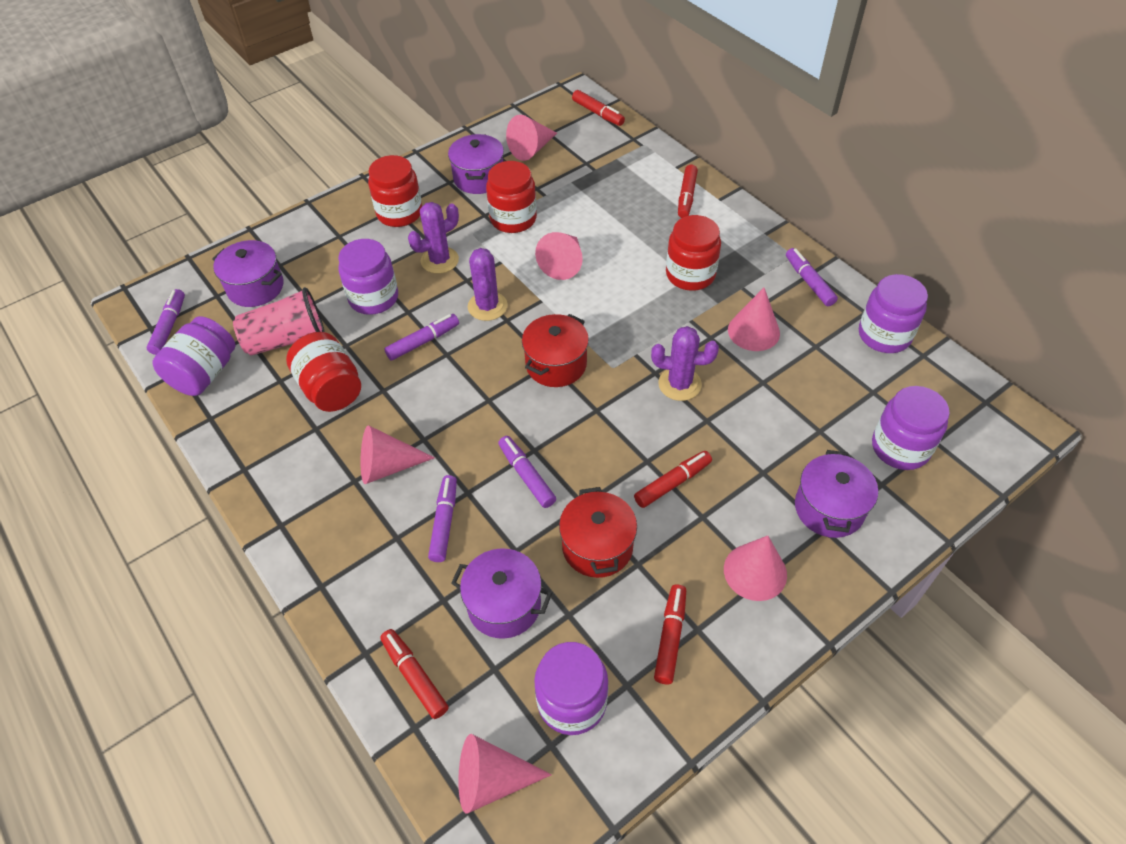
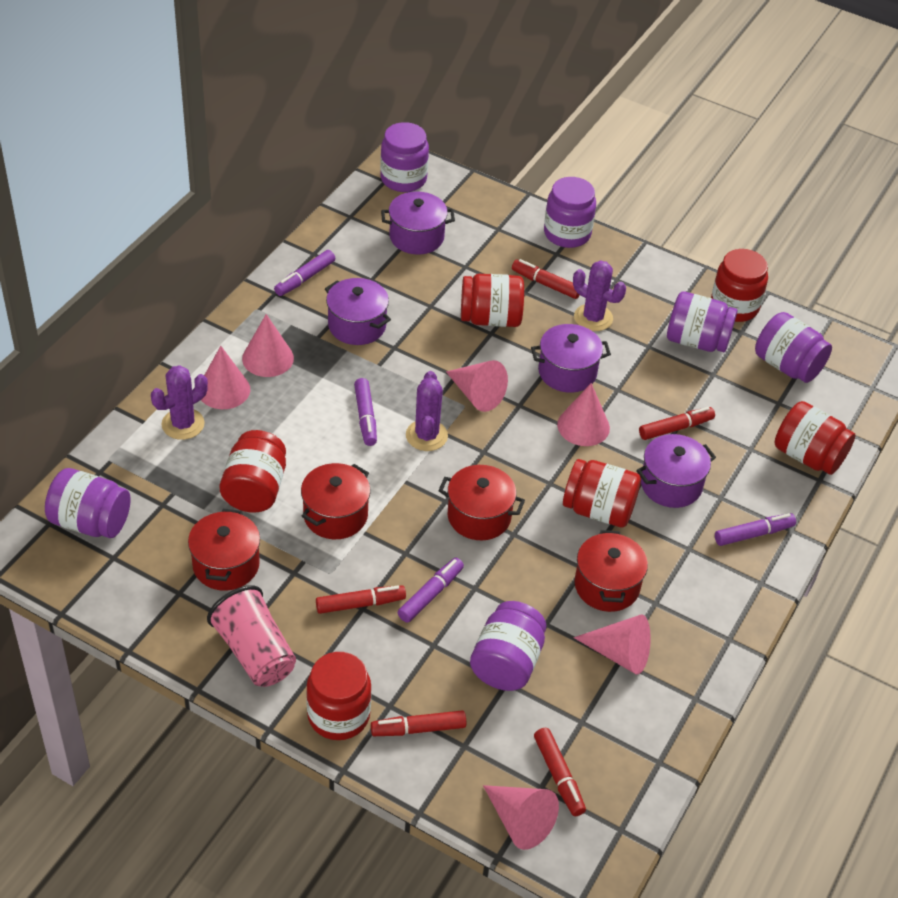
purple jar: [153,316,236,396] [338,239,398,315] [534,642,608,735] [859,274,928,353] [872,386,950,470] = 5 -> [45,468,131,538] [380,122,429,192] [470,601,546,691] [544,177,596,248] [667,292,737,352] [755,312,832,383] = 6
purple marker: [146,289,185,355] [384,314,459,361] [428,475,457,562] [498,436,556,508] [786,248,838,306] = 5 -> [274,250,335,296] [354,378,377,446] [398,558,464,623] [715,513,796,546] = 4
red jar: [286,332,361,412] [368,155,422,227] [486,161,537,233] [666,215,721,291] = 4 -> [220,430,286,513] [306,652,371,740] [461,274,524,327] [563,459,641,527] [711,249,768,322] [775,401,855,475] = 6
red pot: [522,314,589,387] [559,487,637,578] = 2 -> [188,509,260,591] [301,463,371,539] [438,465,525,540] [575,530,648,612] = 4

